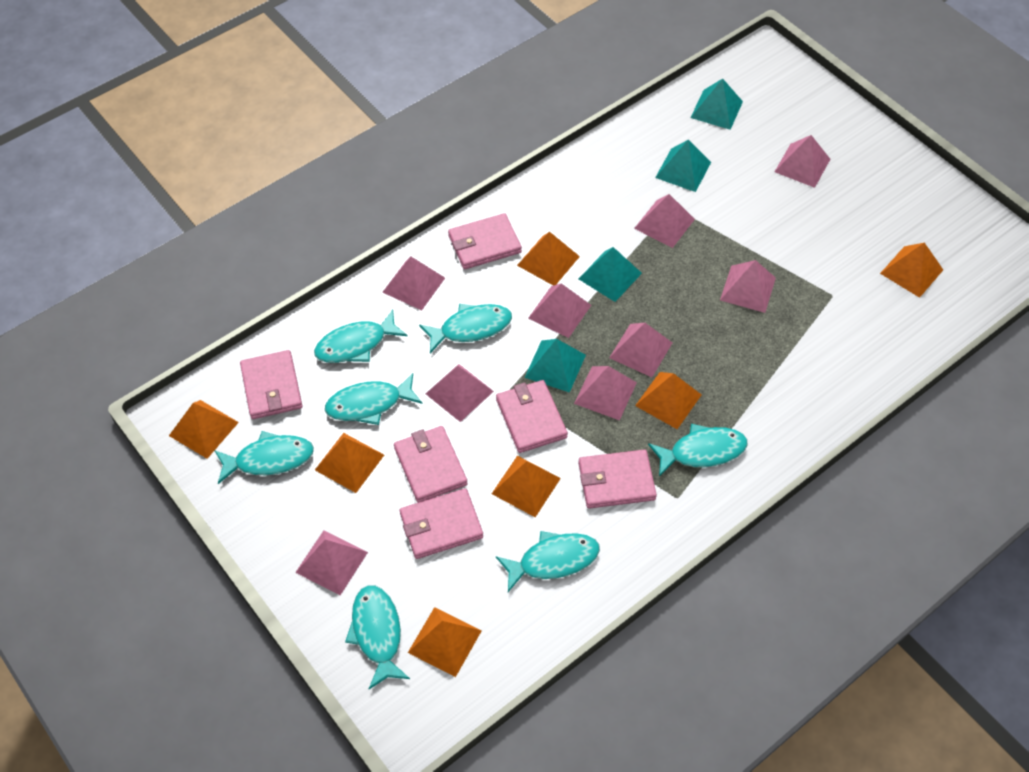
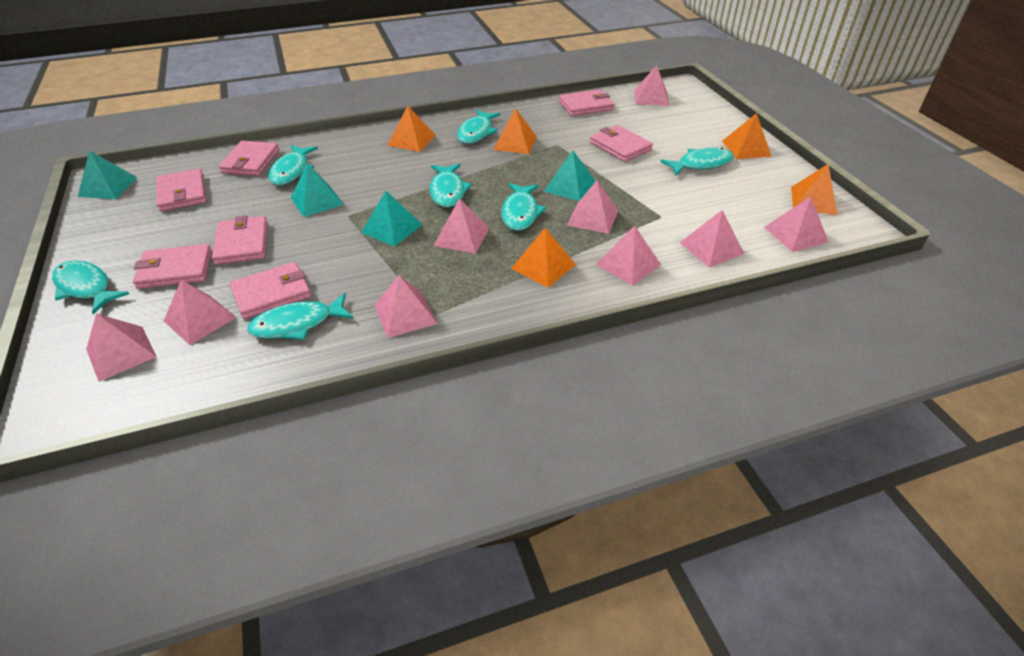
orange pyramid: [169,400,239,459] [315,433,384,493] [408,607,482,677] [492,456,561,517] [517,232,580,285] [635,372,702,429] [880,243,943,298] = 7 -> [387,105,436,152] [493,108,537,154] [511,228,576,288] [722,113,772,159] [791,164,837,215] = 5
pink wallet: [240,350,302,419] [394,426,468,503] [400,488,483,559] [448,213,522,269] [496,380,568,453] [578,449,657,509] = 6 -> [133,244,212,289] [157,168,206,212] [212,215,268,265] [219,141,279,176] [230,262,311,319] [559,89,614,116] [590,125,653,162] = 7

